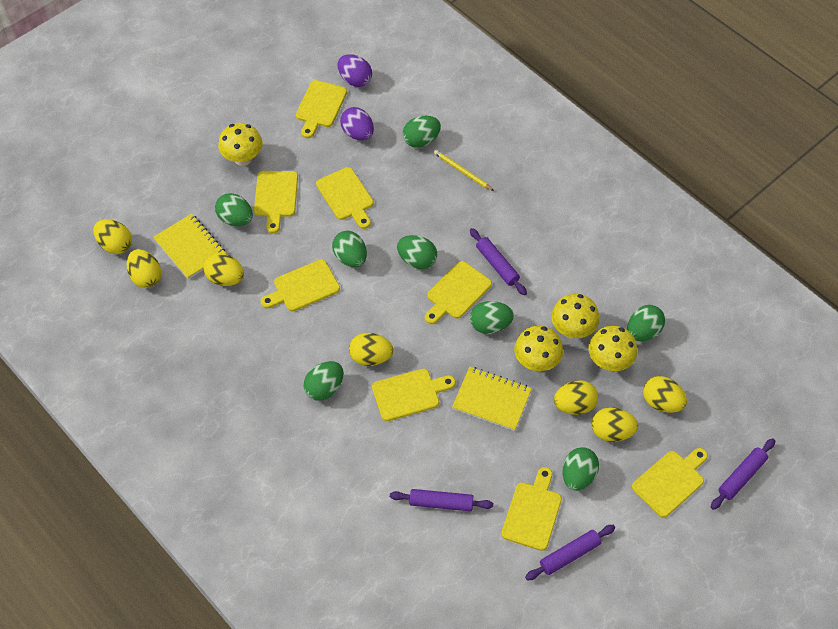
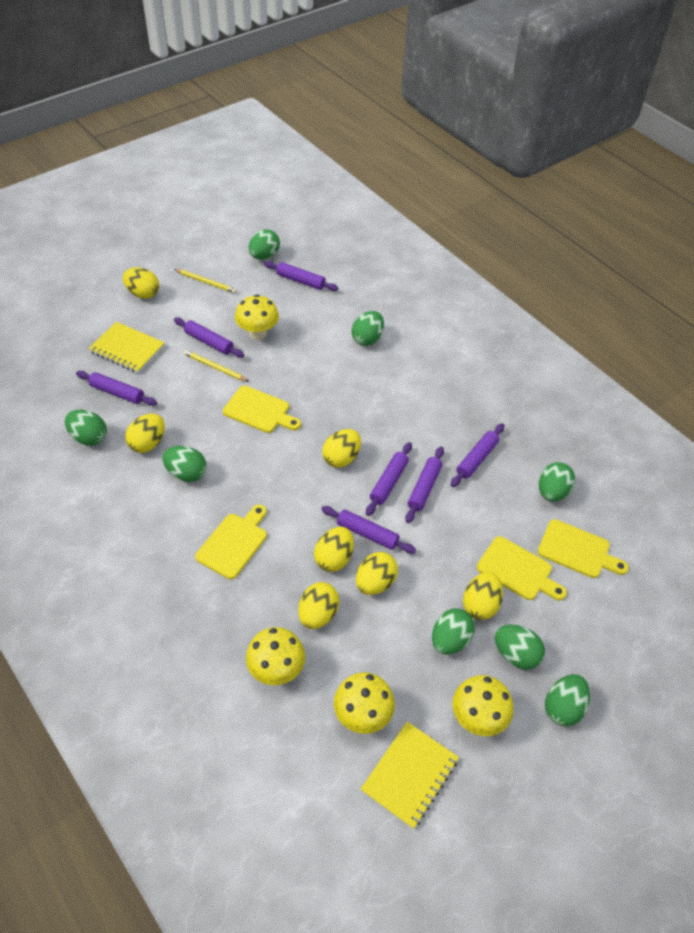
purple egg: [337,54,372,87] [340,107,374,140] = 2 -> none = 0
purple rolling pin: [390,489,494,511] [470,228,527,295] [525,525,615,580] [711,438,775,510] = 4 -> [76,371,157,406] [174,318,244,358] [264,261,338,291] [321,506,416,554] [366,442,412,516] [405,447,444,523] [451,423,504,487] = 7
yellow cutting board: [254,171,298,233] [260,259,340,311] [296,80,347,138] [316,167,374,229] [372,369,456,421] [425,261,492,324] [502,467,562,551] [632,448,708,518] = 8 -> [195,505,267,579] [223,386,301,433] [477,536,567,600] [538,519,629,578] = 4
yellow pencil: [434,150,494,191] = 1 -> [174,269,237,293] [184,350,249,382] = 2

